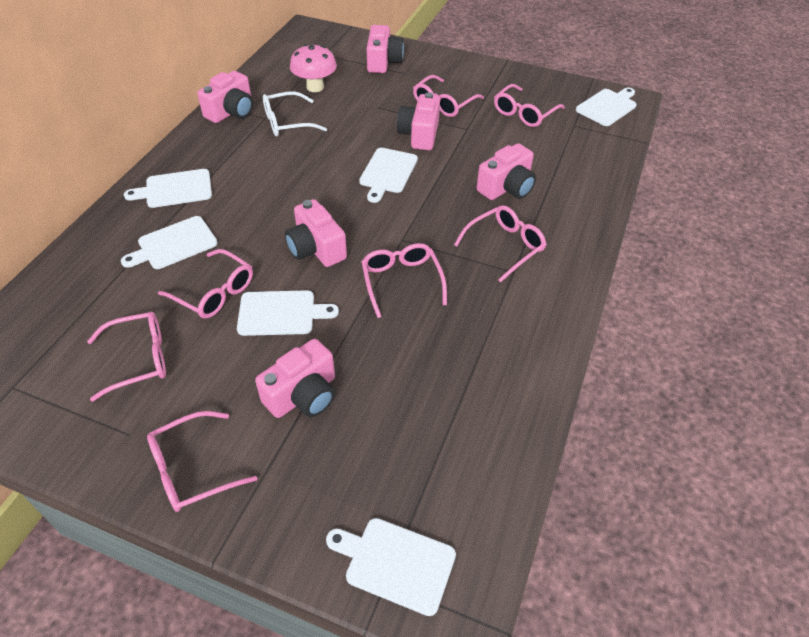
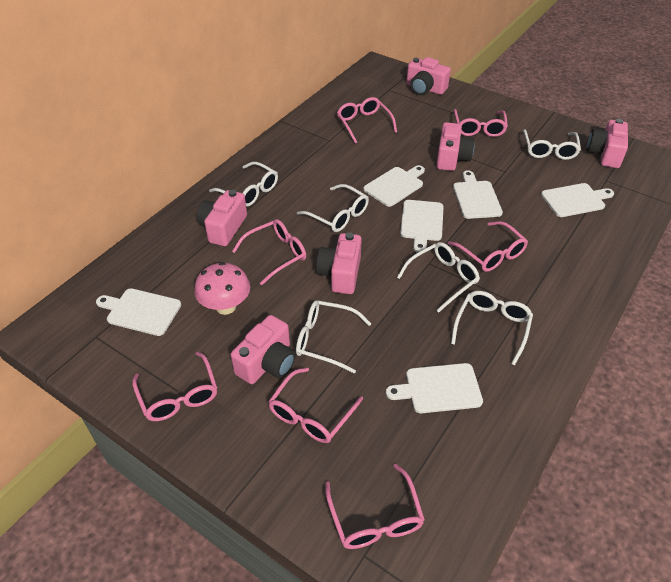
white glasses: [263,91,327,137] = 1 -> [209,162,278,207] [296,300,371,374] [297,184,369,232] [397,242,480,313] [451,291,533,365] [523,129,581,160] = 6

